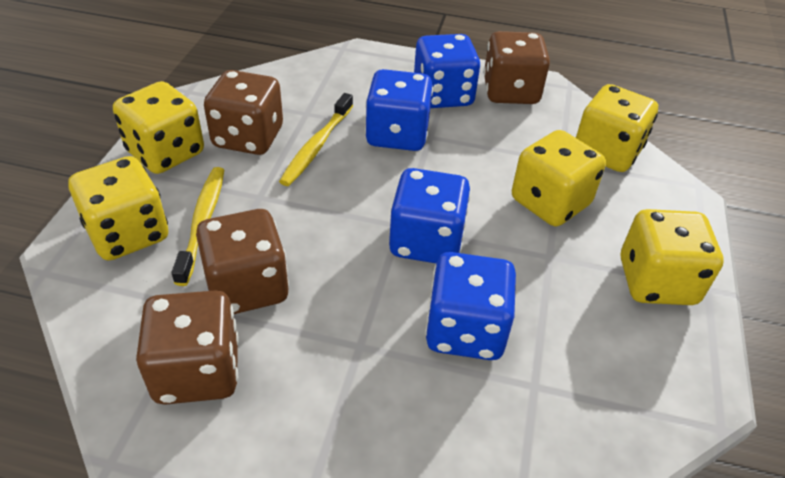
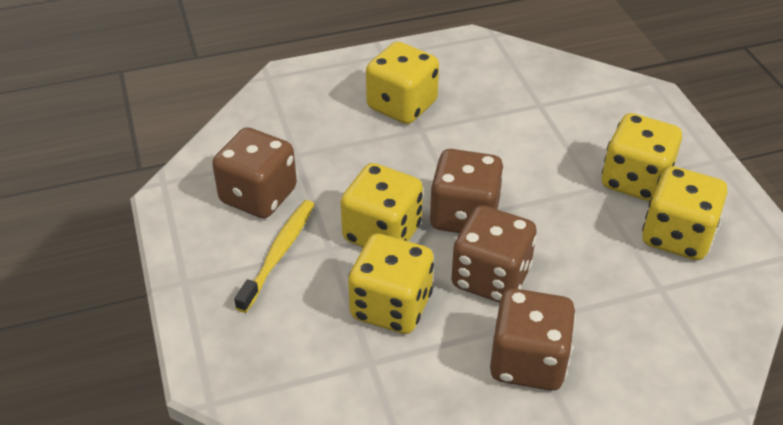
blue dice: [365,69,433,151] [389,168,471,263] [414,34,481,108] [425,252,516,360] = 4 -> none = 0
yellow toothbrush: [171,167,224,286] [279,93,353,186] = 2 -> [234,200,315,313] = 1

